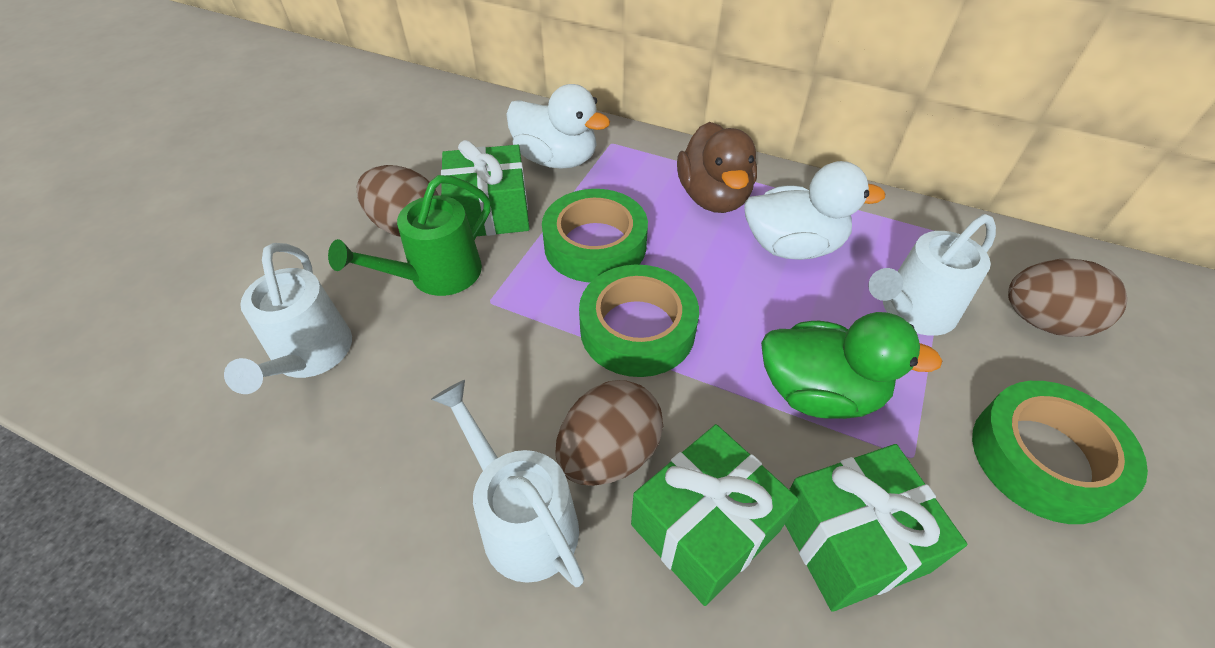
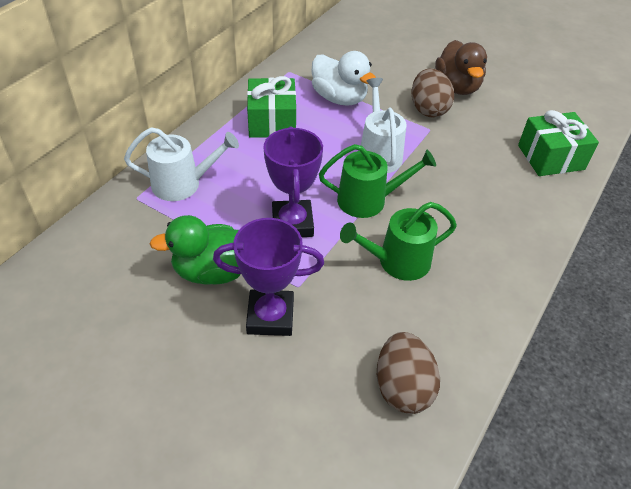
brown egg: [357,165,438,237] [555,380,663,486] [1008,259,1127,337] = 3 -> [377,332,440,414] [412,68,454,117] = 2
green gift: [441,140,530,236] [631,424,799,606] [785,444,967,612] = 3 -> [247,76,296,138] [518,110,599,176] = 2
green tape: [542,189,648,282] [579,265,699,377] [972,381,1148,524] = 3 -> none = 0
green watering can: [328,175,491,296] = 1 -> [319,144,436,218] [340,202,457,281] = 2
purple trophy: none = 0 -> [213,218,324,336] [263,126,323,237] = 2
white duck: [506,84,610,169] [744,161,885,260] = 2 -> [311,51,376,106] = 1
white watering can: [224,243,352,394] [431,380,584,587] [868,214,996,336] = 3 -> [124,127,239,201] [361,78,407,173] = 2

